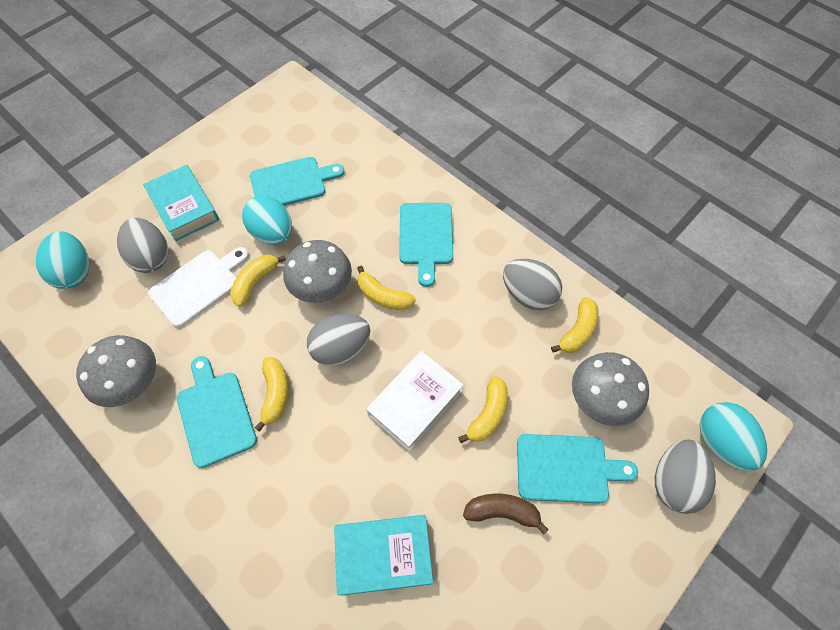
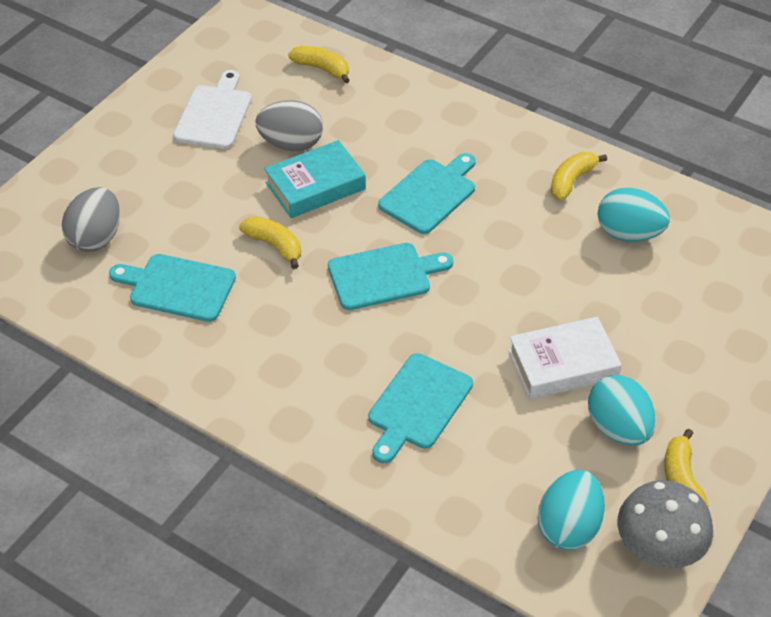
brown banana: [463,493,549,534] = 1 -> none = 0
grey egg: [117,218,168,273] [307,314,370,366] [503,259,562,310] [655,439,716,514] = 4 -> [62,187,120,252] [255,100,323,151] = 2
grey mushroom: [76,335,156,407] [283,240,352,303] [572,352,649,426] = 3 -> [618,480,713,569] = 1
turquoise book: [143,165,219,241] [334,515,433,596] = 2 -> [264,140,366,218] = 1
yellow banana: [230,254,286,307] [255,357,288,432] [357,266,416,310] [458,376,508,443] [551,297,599,353] = 5 -> [239,216,301,269] [288,46,350,83] [551,152,607,200] [664,429,709,507] = 4

